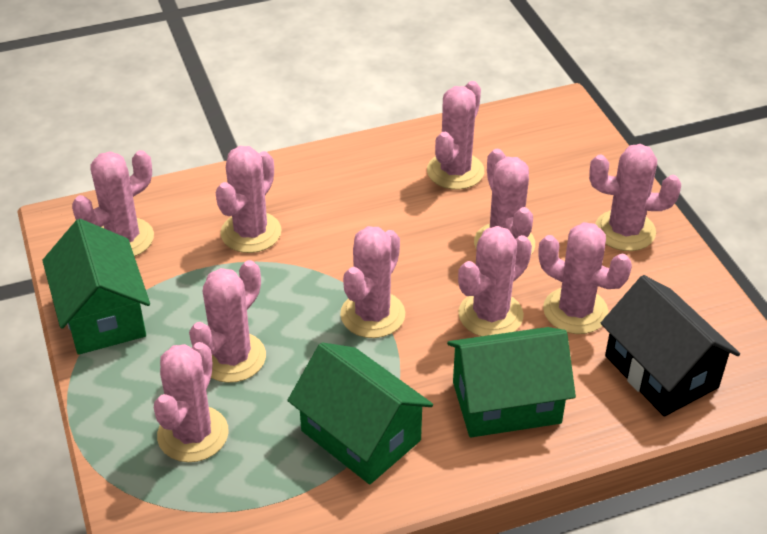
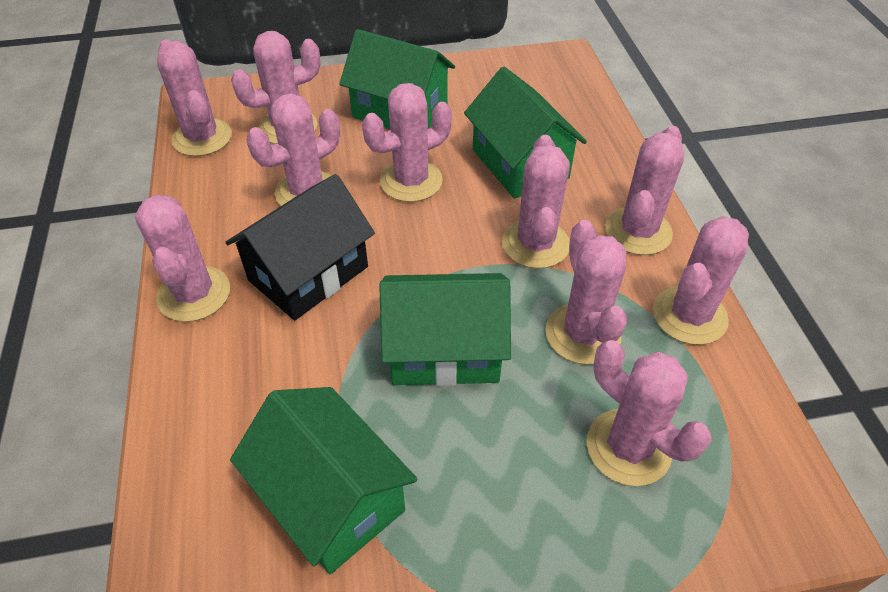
green house: [42,219,150,355] [287,342,433,484] [447,327,576,437] = 3 -> [230,387,417,574] [339,29,455,129] [379,273,511,386] [464,67,587,199] = 4

